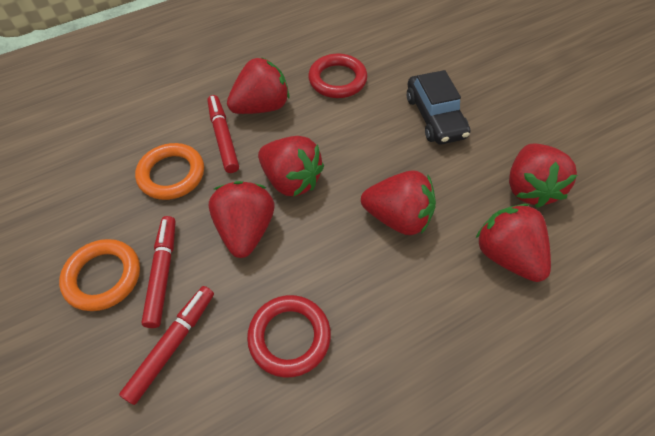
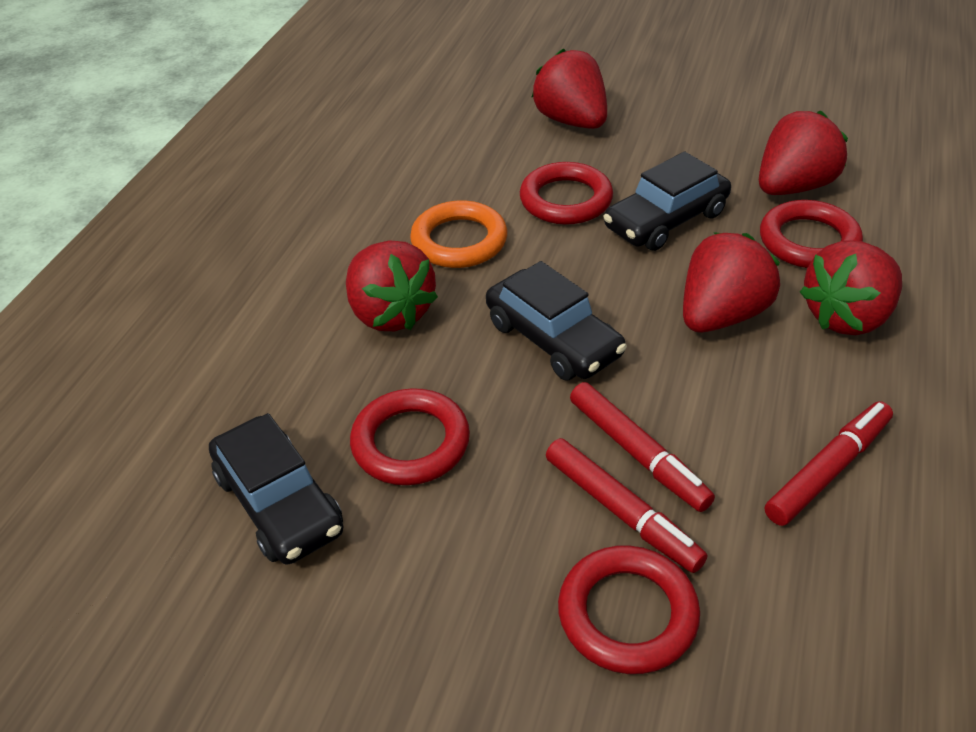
black car: [407,70,470,144] = 1 -> [209,413,344,564] [486,261,627,381] [603,152,731,251] = 3
orange ring: [59,239,140,311] [135,143,204,200] = 2 -> [410,200,507,268] = 1
red ring: [247,295,331,377] [308,54,367,98] = 2 -> [350,388,470,485] [520,162,613,225] [558,545,700,674] [760,200,863,268] = 4
red strawberry: [209,181,274,258] [227,57,290,114] [258,136,324,197] [361,170,436,235] [476,204,551,282] [509,143,577,208] = 6 -> [346,240,438,331] [531,48,607,129] [683,232,780,333] [759,111,848,195] [800,240,902,335] = 5

